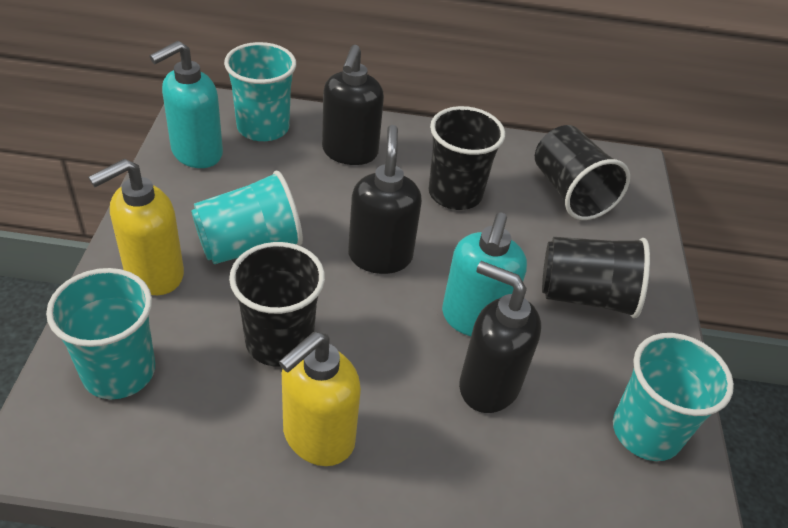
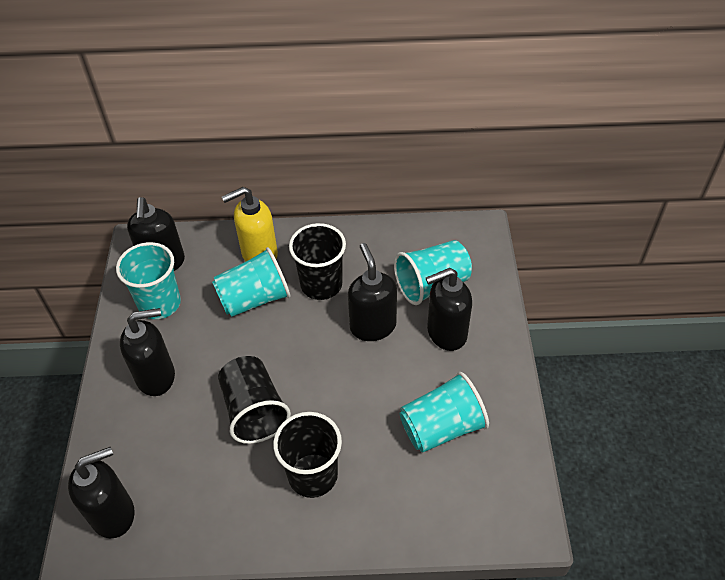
black cup: [229,242,325,367] [428,106,505,210] [535,125,630,220] [542,237,650,318] = 4 -> [218,356,291,444] [273,412,342,498] [289,223,346,300] = 3
black soap dispenser: [322,45,384,165] [348,125,422,274] [459,261,541,413] = 3 -> [68,447,135,538] [120,308,175,396] [127,197,185,271] [348,243,397,341] [426,268,472,351] = 5
turquoise soap dispenser: [149,41,223,168] [442,213,527,336] = 2 -> none = 0
yellow soap dispenser: [88,159,184,295] [279,332,361,466] = 2 -> [222,187,278,261] = 1

